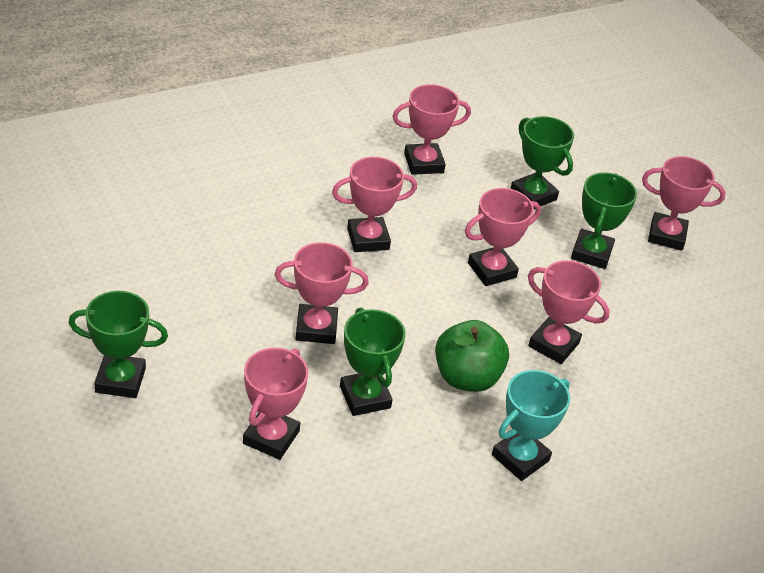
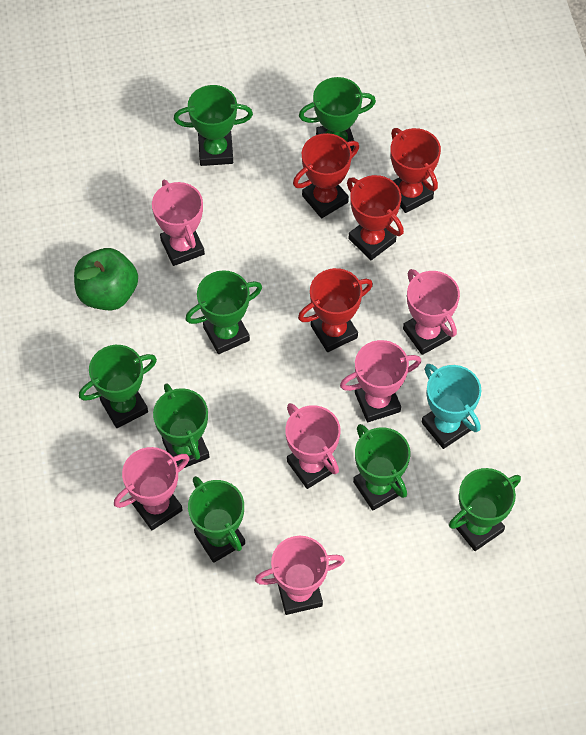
green trophy: [69,291,168,398] [340,307,406,416] [510,116,574,209] [571,172,637,269] = 4 -> [79,345,157,428] [153,383,209,468] [174,85,253,166] [185,270,262,354] [188,476,245,563] [299,77,376,151] [353,424,410,511] [449,468,521,551] = 8
pink trophy: [243,348,308,460] [275,242,369,344] [332,157,417,252] [392,84,471,175] [465,188,541,286] [528,260,610,364] [642,156,726,251] = 7 -> [114,447,189,530] [152,180,205,266] [255,536,345,615] [285,403,341,489] [340,340,421,423] [403,269,460,355] = 6
red trophy: none = 0 -> [293,133,359,218] [298,268,373,352] [347,175,404,260] [391,128,441,213] = 4

